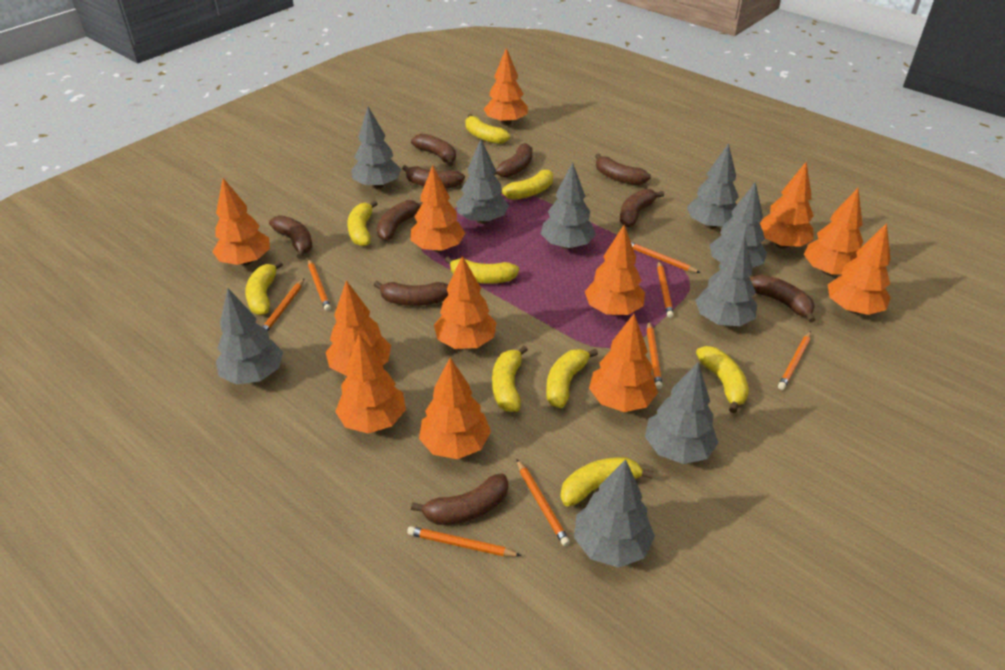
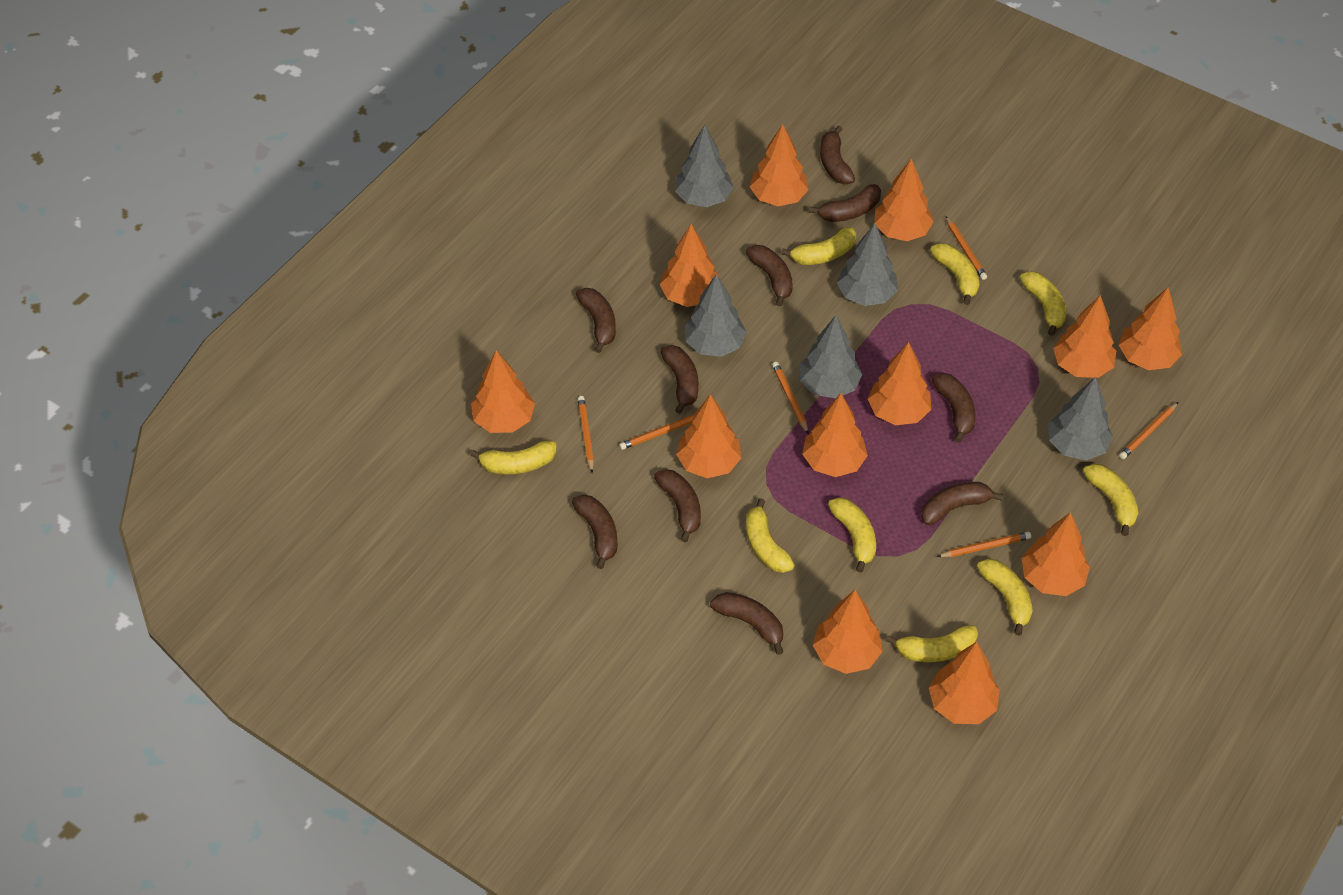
grey tree: [216,288,283,385] [351,107,401,189] [457,139,509,224] [541,162,596,249] [574,459,655,568] [645,362,718,464] [687,143,739,229] [695,234,757,326] [710,182,767,268] = 9 -> [675,125,733,207] [685,274,746,357] [800,315,863,399] [837,223,898,306] [1049,376,1113,461] = 5
orange pencil: [262,278,305,331] [308,259,331,311] [407,526,522,557] [516,459,570,546] [631,242,700,273] [647,321,663,389] [657,261,674,318] [778,331,811,390] = 8 -> [578,396,594,473] [619,415,695,450] [772,362,809,434] [937,532,1031,557] [946,216,987,280] [1119,402,1178,459] = 6

